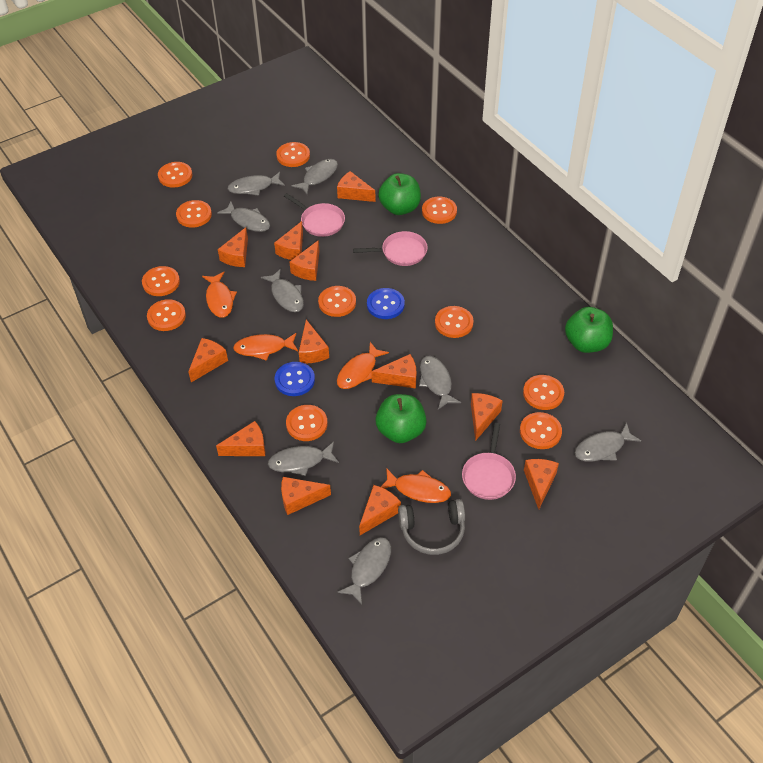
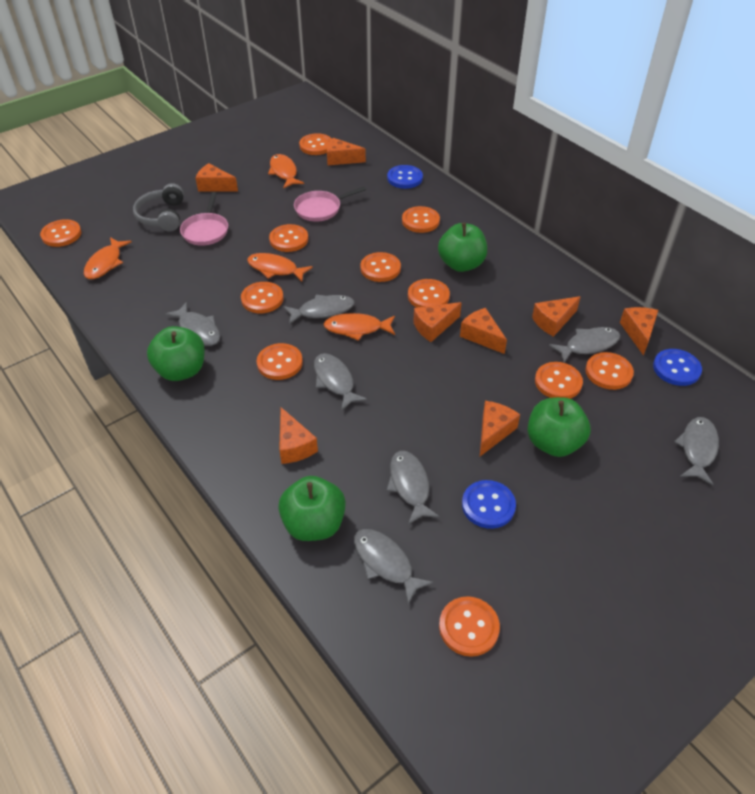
blue button: [275,362,315,396] [367,288,405,319] = 2 -> [387,165,423,189] [462,480,516,529] [653,349,702,386] = 3
green apple: [375,394,427,443] [378,173,421,215] [565,307,613,353] = 3 -> [147,326,205,381] [278,476,346,541] [438,223,487,272] [528,397,591,457] = 4
grey fish: [217,202,270,232] [228,172,285,196] [261,269,304,312] [268,442,339,476] [292,159,338,195] [337,537,391,604] [419,356,461,409] [575,422,641,462] = 8 -> [165,302,220,346] [284,295,354,324] [314,353,367,411] [354,529,433,604] [387,451,440,524] [549,327,620,363] [674,417,719,485] = 7
orange cheese: [188,338,228,382] [216,421,265,456] [218,227,248,267] [274,221,303,260] [281,477,331,515] [290,240,320,281] [299,320,329,364] [337,171,376,202] [359,485,401,535] [371,354,417,389] [471,393,503,441] [524,459,559,509] = 12 -> [195,163,238,192] [279,407,318,464] [327,138,366,165] [413,302,462,342] [460,308,507,354] [480,401,520,456] [532,296,581,337] [620,307,658,356] = 8
pink pan: [284,193,345,237] [353,231,428,266] [462,423,516,500] = 3 -> [180,192,228,246] [294,187,366,222] = 2

